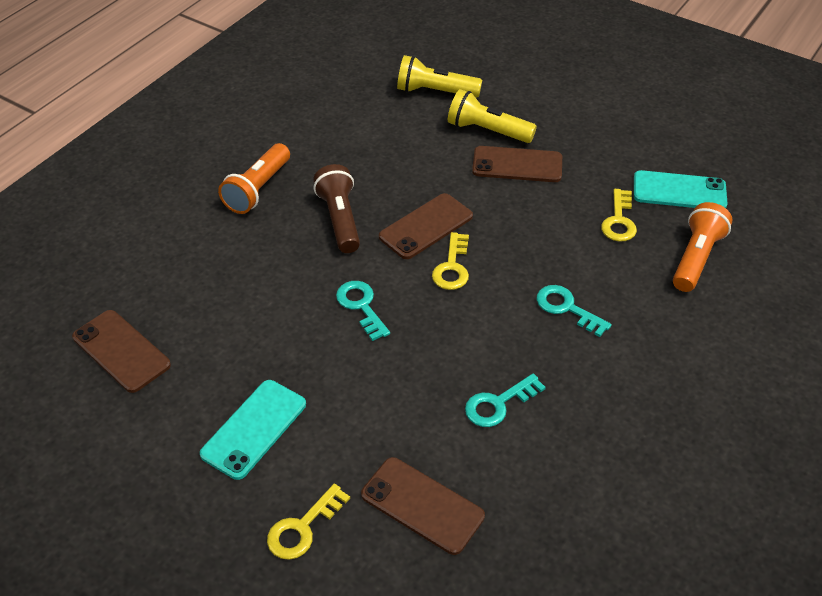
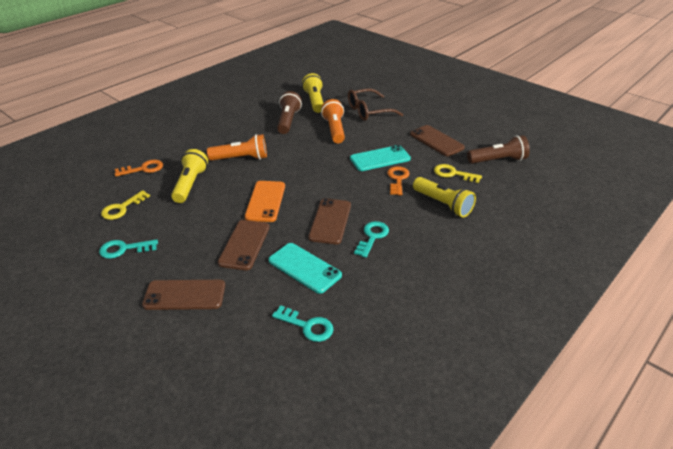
brown flashlight: [313,164,360,253] = 1 -> [277,91,302,134] [467,135,530,164] = 2
brown glasses: none = 0 -> [348,89,404,121] = 1
orange key: none = 0 -> [114,160,163,176] [387,166,410,195] = 2
orange phone: none = 0 -> [245,181,285,222] = 1
yellow flashlight: [397,55,482,98] [448,89,537,143] = 2 -> [171,149,208,203] [302,73,323,113] [413,177,476,218] = 3
yellow key: [267,483,350,560] [432,232,469,290] [601,189,637,242] = 3 -> [101,190,150,220] [434,164,482,183] = 2

